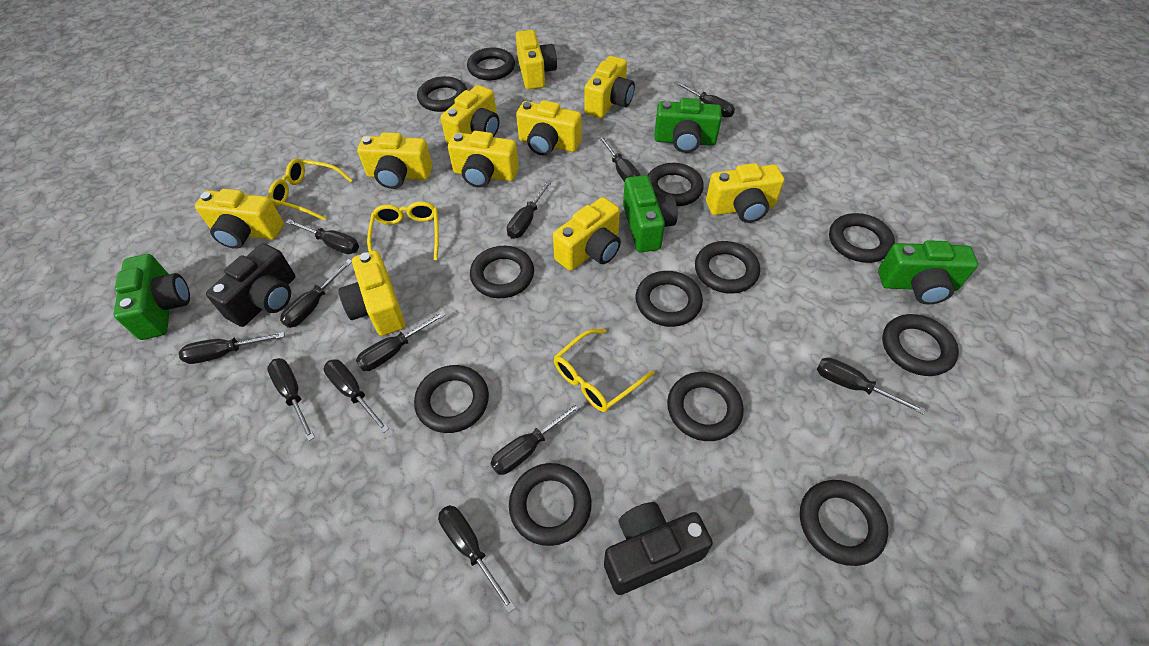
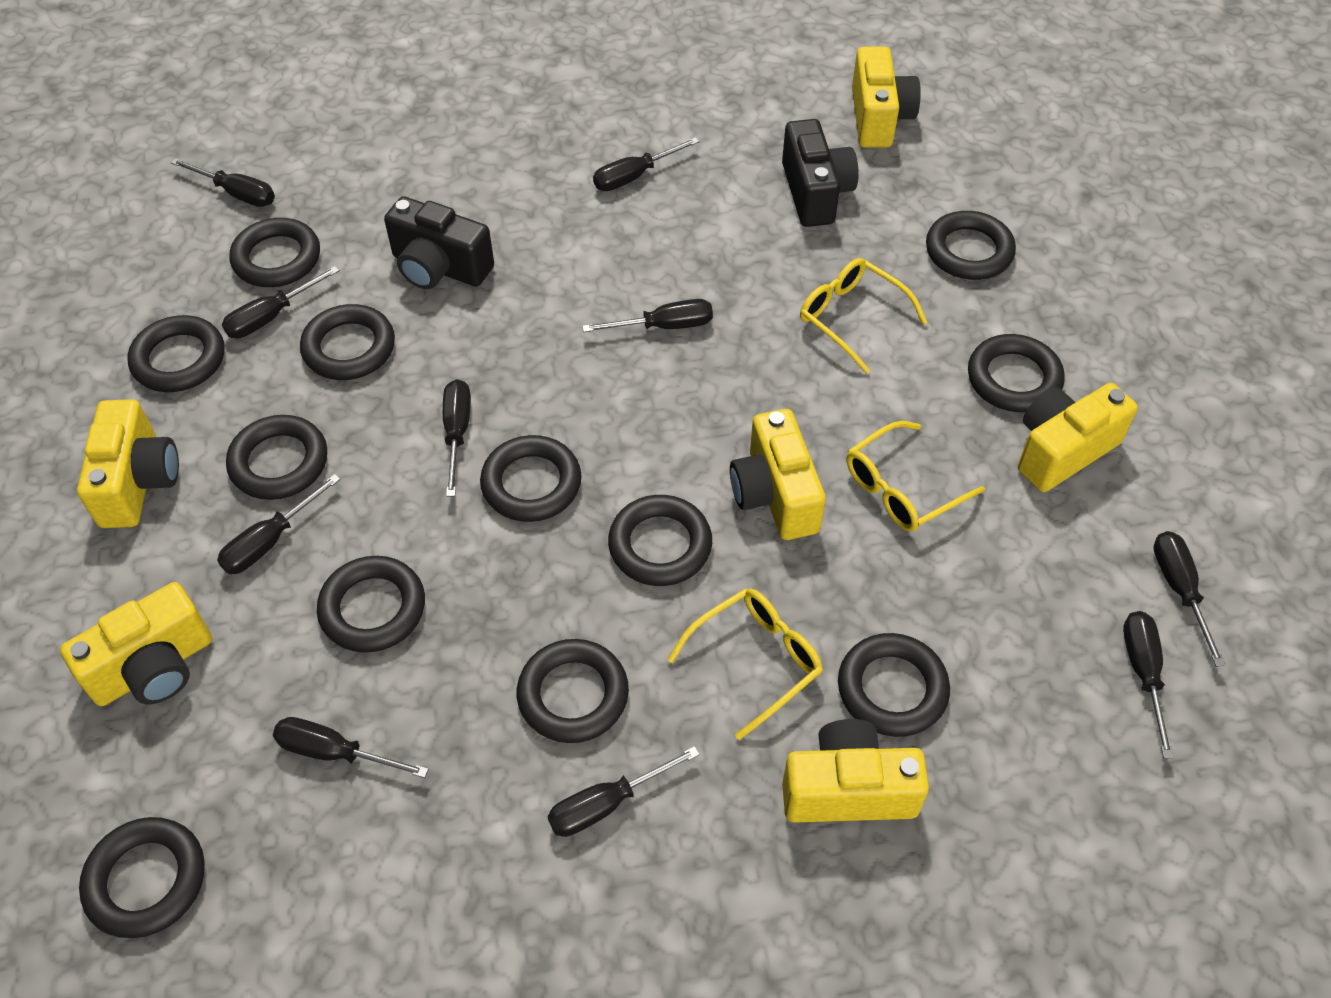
black screwdriver: [179,332,284,364] [267,358,315,441] [280,259,352,328] [286,219,359,254] [324,359,389,433] [356,311,446,371] [438,505,516,613] [490,401,582,475] [507,180,552,239] [598,135,641,182] [675,81,735,118] [817,357,926,415] = 12 -> [170,158,275,207] [217,474,341,574] [222,266,340,338] [273,717,429,778] [443,379,471,497] [548,746,700,837] [582,299,713,332] [593,137,700,191] [1123,611,1174,758] [1153,531,1226,667] = 10
green camera: [114,254,190,340] [623,175,678,252] [654,98,722,153] [878,240,978,305] = 4 -> none = 0
yellow camera: [195,189,284,249] [338,250,405,336] [357,132,432,189] [440,85,499,144] [448,131,519,188] [516,30,557,90] [516,100,582,155] [553,197,621,271] [585,56,635,118] [706,163,784,223] = 10 -> [60,582,212,706] [77,399,179,528] [730,409,826,540] [782,719,929,823] [852,47,921,148] [1018,383,1138,492] = 6

